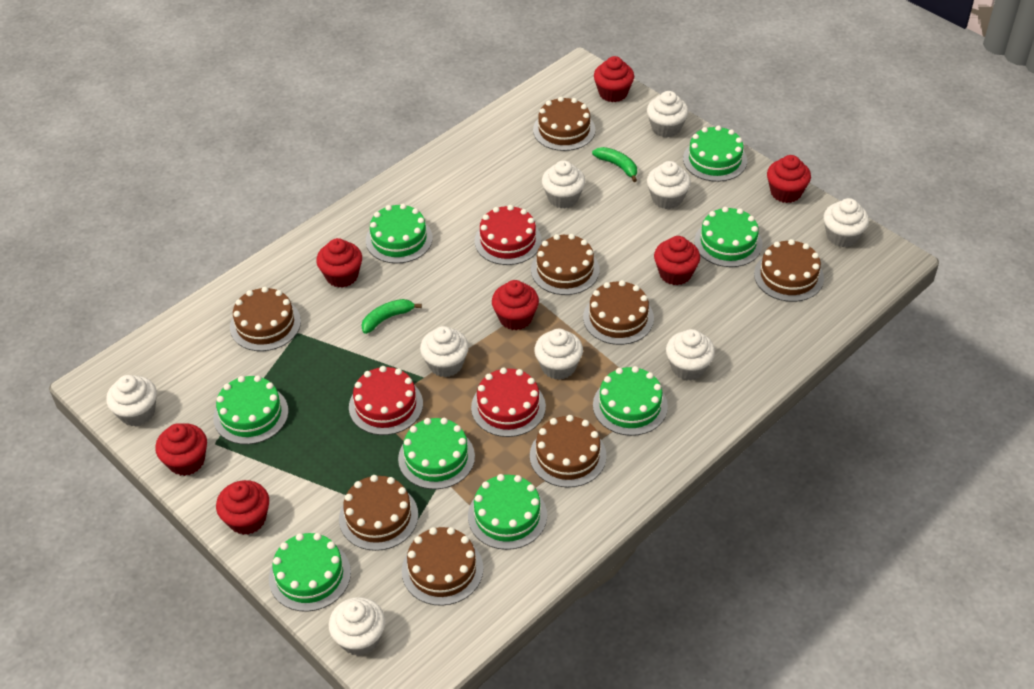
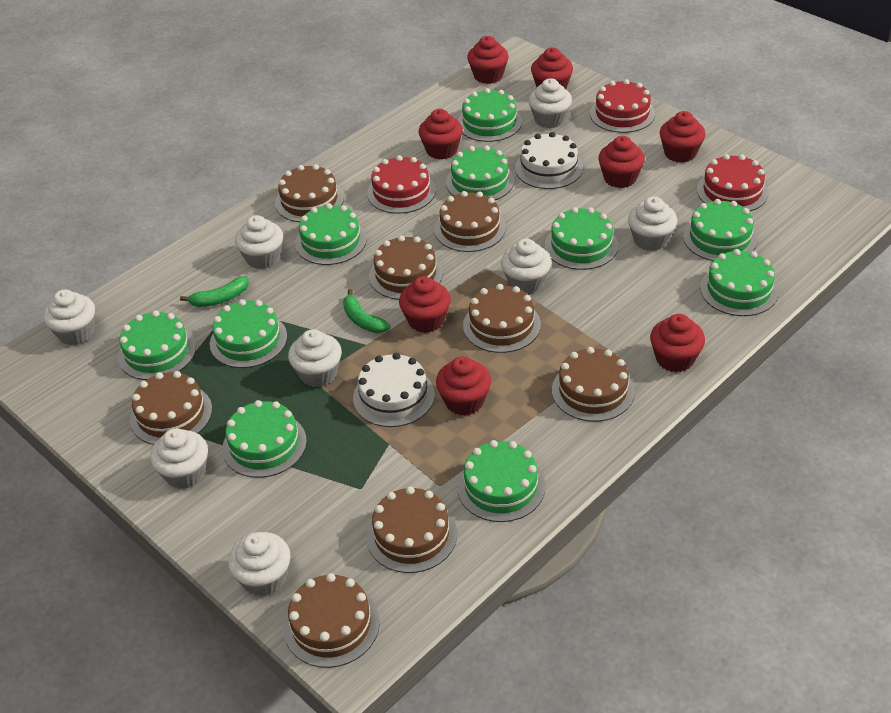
green cake: [213,375,289,444] [269,533,351,612] [366,204,433,263] [398,418,475,489] [468,474,547,550] [593,366,668,436] [683,125,747,182] [694,207,762,267] = 8 -> [118,310,196,380] [210,299,287,368] [222,400,307,478] [295,203,367,265] [446,145,514,200] [457,440,545,522] [458,88,522,142] [545,207,618,270] [683,199,758,261] [700,249,779,316] = 10
red cupcake: [155,423,207,476] [216,480,269,535] [316,238,362,288] [492,280,539,330] [594,56,634,102] [654,236,700,285] [767,155,811,203] = 7 -> [399,276,451,333] [419,109,463,160] [436,356,491,416] [467,36,509,84] [531,48,573,89] [598,136,645,188] [650,314,705,372] [660,111,705,163] = 8
white cake: none = 0 -> [353,353,435,427] [515,132,583,189] = 2
white cupcake: [106,375,157,427] [328,597,385,656] [420,326,469,377] [534,329,583,380] [542,160,585,208] [647,91,689,137] [647,161,691,209] [666,329,715,380] [823,198,869,247] = 9 -> [43,290,95,345] [150,428,208,489] [228,532,291,596] [235,215,283,269] [288,329,342,387] [501,239,552,294] [529,78,572,128] [628,196,677,251] = 8

